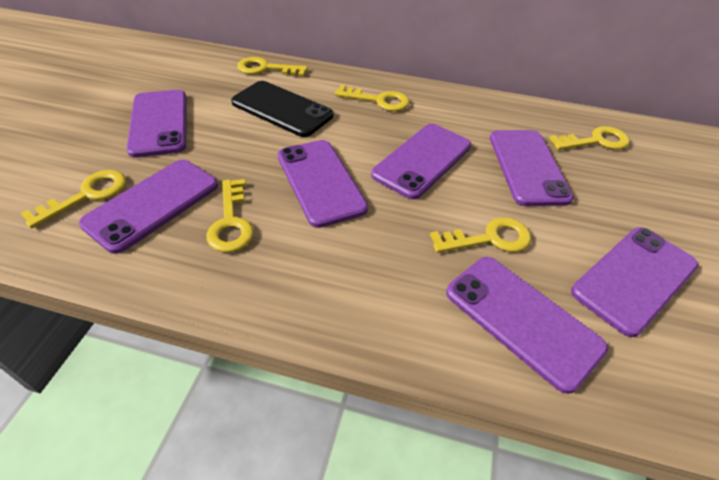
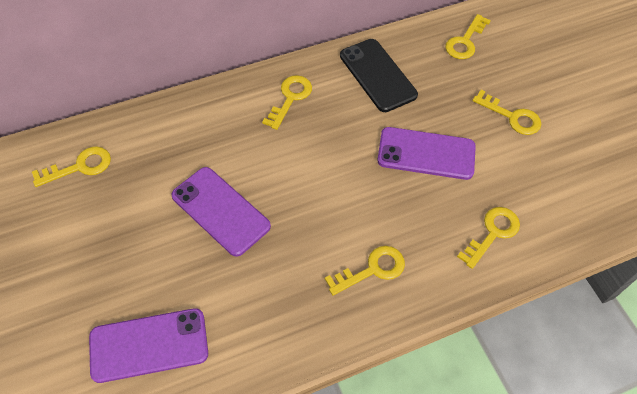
purple phone: [79,160,218,254] [127,90,187,158] [278,140,368,228] [371,124,471,199] [446,257,608,394] [490,130,574,206] [571,227,699,337] = 7 -> [89,308,208,383] [171,167,271,257] [377,127,476,180] = 3

